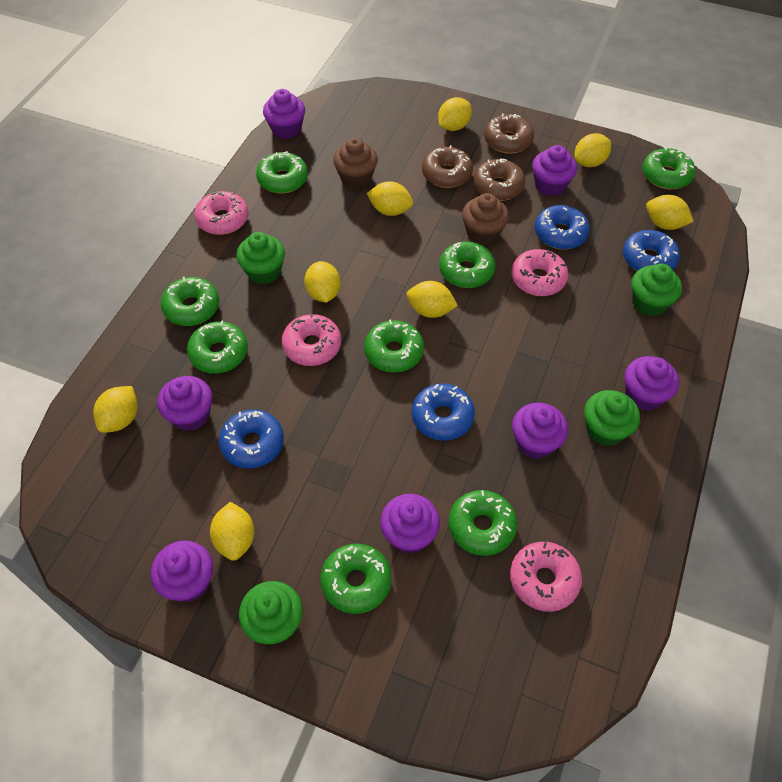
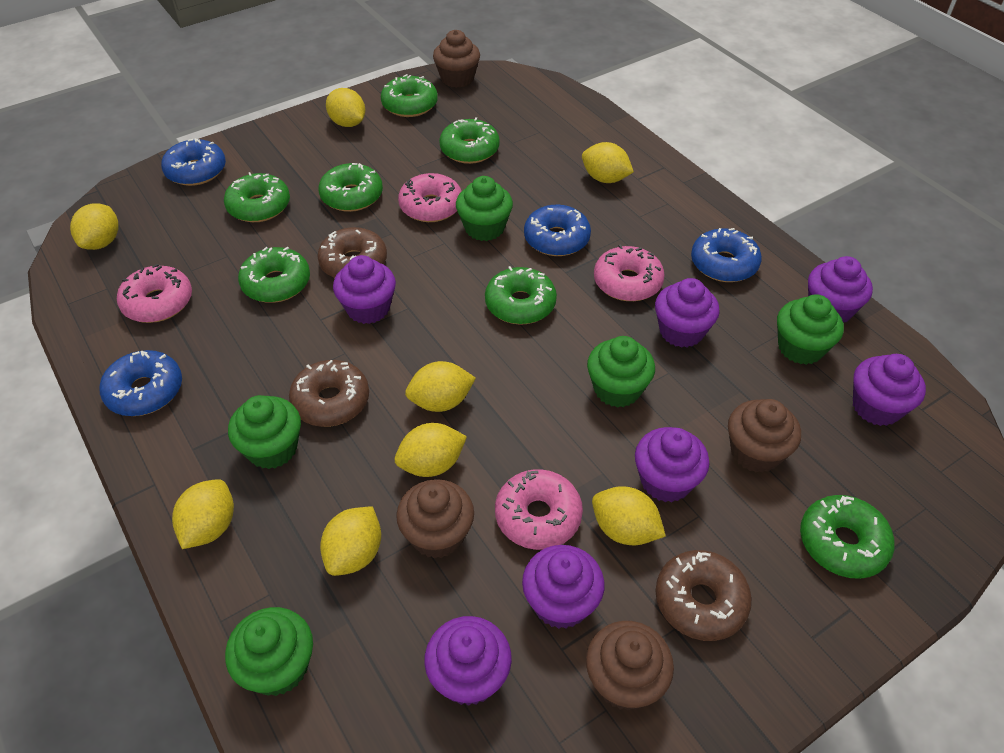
brown cupcake: [333,138,378,189] [462,193,509,245] = 2 -> [396,479,474,559] [433,30,480,88] [586,621,674,710] [728,399,801,473] = 4
green cupcake: [236,232,285,284] [239,581,303,644] [584,390,640,446] [632,264,682,316] = 4 -> [225,607,313,696] [228,395,301,469] [456,176,513,241] [587,336,655,408] [777,295,844,365] = 5
green donut: [160,277,219,326] [187,321,248,374] [256,151,308,194] [320,544,392,614] [364,319,424,373] [439,241,495,288] [449,490,517,556] [643,147,695,189] = 8 -> [224,172,290,222] [238,247,310,303] [318,163,383,212] [381,74,438,117] [439,117,500,164] [485,266,557,325] [800,495,894,579] = 7

